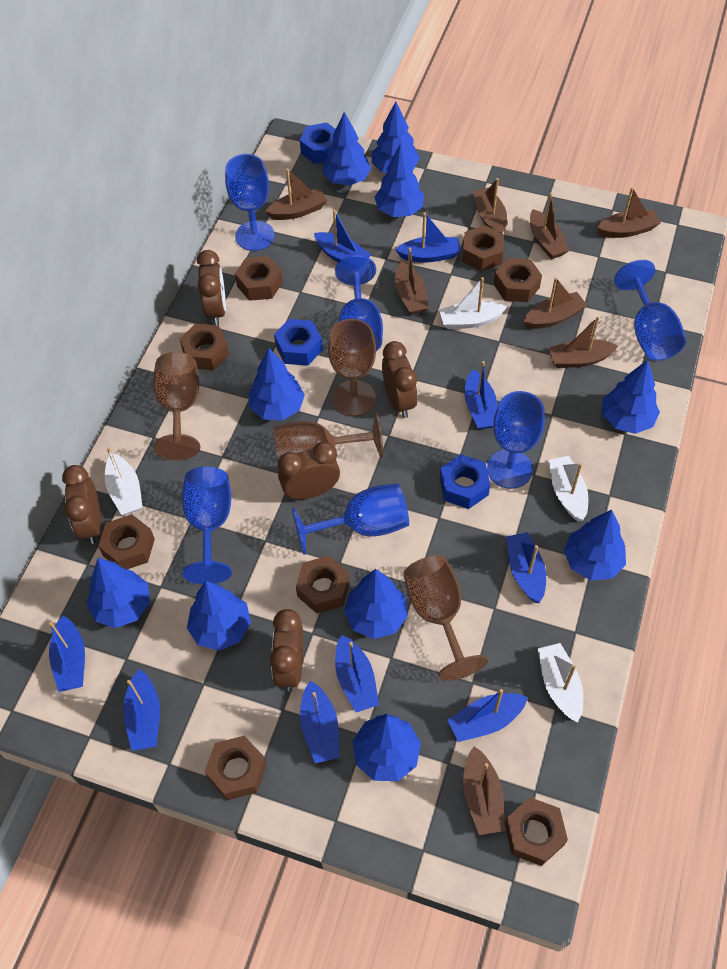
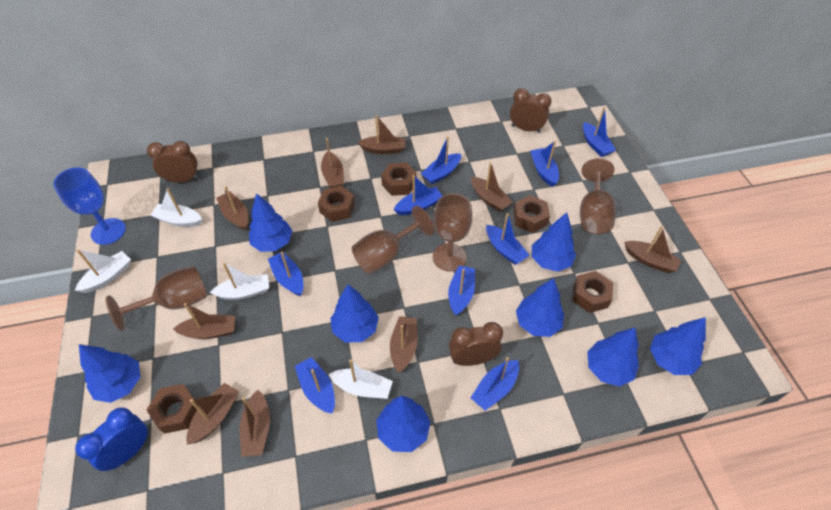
blue clock: none = 0 -> [75,407,149,471] = 1
blue goblet: [182,466,232,584] [225,154,275,251] [292,483,409,555] [335,255,383,351] [487,391,545,489] [614,260,686,361] = 6 -> [53,167,126,245] = 1
blue nut: [274,319,323,366] [300,123,336,164] [440,454,490,509] = 3 -> none = 0
blue tree: [87,558,150,628] [187,581,251,651] [249,348,305,420] [322,112,371,186] [344,569,408,639] [353,714,421,781] [372,101,420,173] [374,143,424,217] [564,510,626,580] [602,360,660,434] = 10 -> [79,344,140,403] [249,193,292,252] [330,284,379,342] [376,396,431,452] [516,278,564,337] [532,212,576,272] [587,328,639,387] [650,317,706,375] = 8
brown boat: [265,168,327,220] [395,247,429,315] [463,746,505,835] [473,178,507,233] [524,277,587,329] [530,192,570,259] [549,317,618,368] [596,187,661,238] = 8 -> [173,303,235,339] [186,383,239,444] [216,186,248,230] [240,390,270,457] [321,138,344,188] [357,115,405,154] [390,316,418,373] [471,162,513,212] [625,226,681,273] = 9
brown clock: [62,465,102,544] [197,250,226,325] [270,609,303,691] [278,441,340,500] [382,341,418,418] = 5 -> [147,141,199,183] [449,322,503,366] [510,88,552,133] = 3
brown nut: [98,514,155,569] [180,324,229,370] [204,736,266,800] [235,256,283,301] [296,555,350,613] [462,225,504,272] [494,258,542,302] [505,797,568,866] = 8 -> [146,384,199,434] [318,186,355,222] [381,163,417,196] [513,195,550,233] [572,271,613,313] = 5

